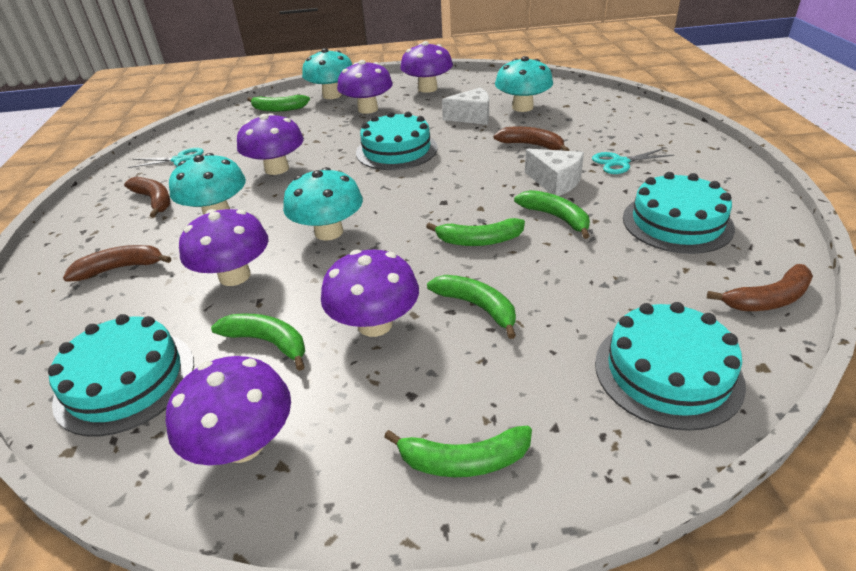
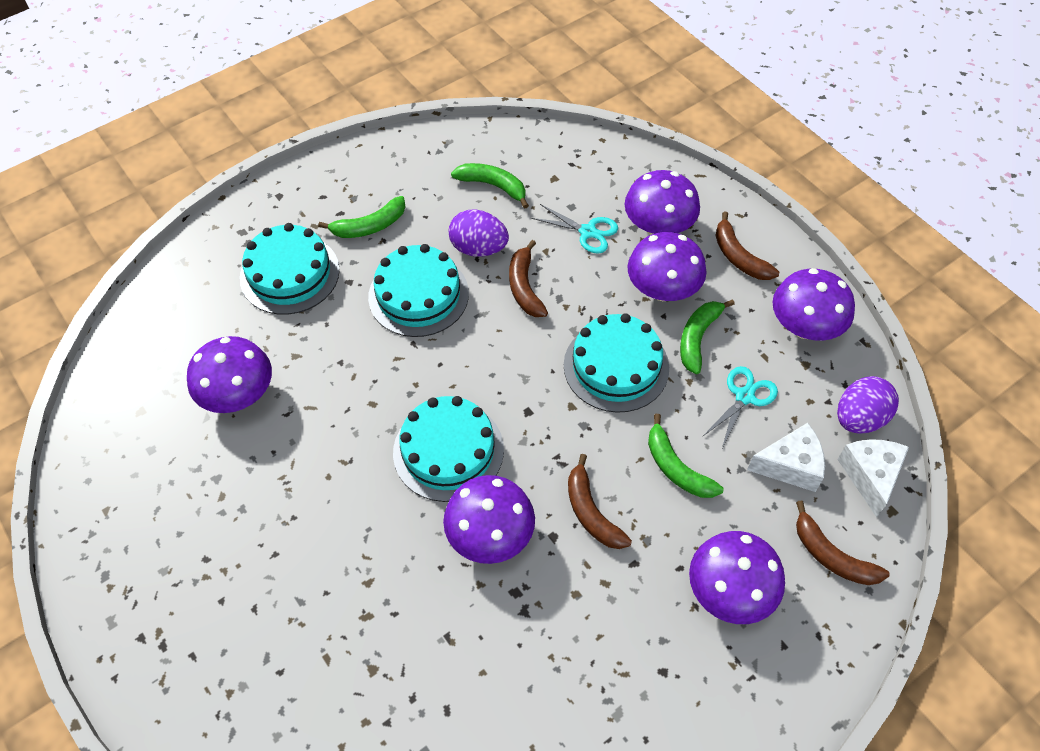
green banana: [211,314,305,371] [247,95,310,112] [384,426,532,477] [426,218,525,246] [427,275,516,339] [514,190,590,239] = 6 -> [318,196,406,238] [451,163,529,209] [648,414,724,498] [680,299,735,374] = 4
purple egg: none = 0 -> [449,209,509,257] [837,376,899,434] = 2
turquoise mushroom: [169,153,246,215] [283,167,363,241] [302,48,352,99] [495,56,553,112] = 4 -> none = 0

